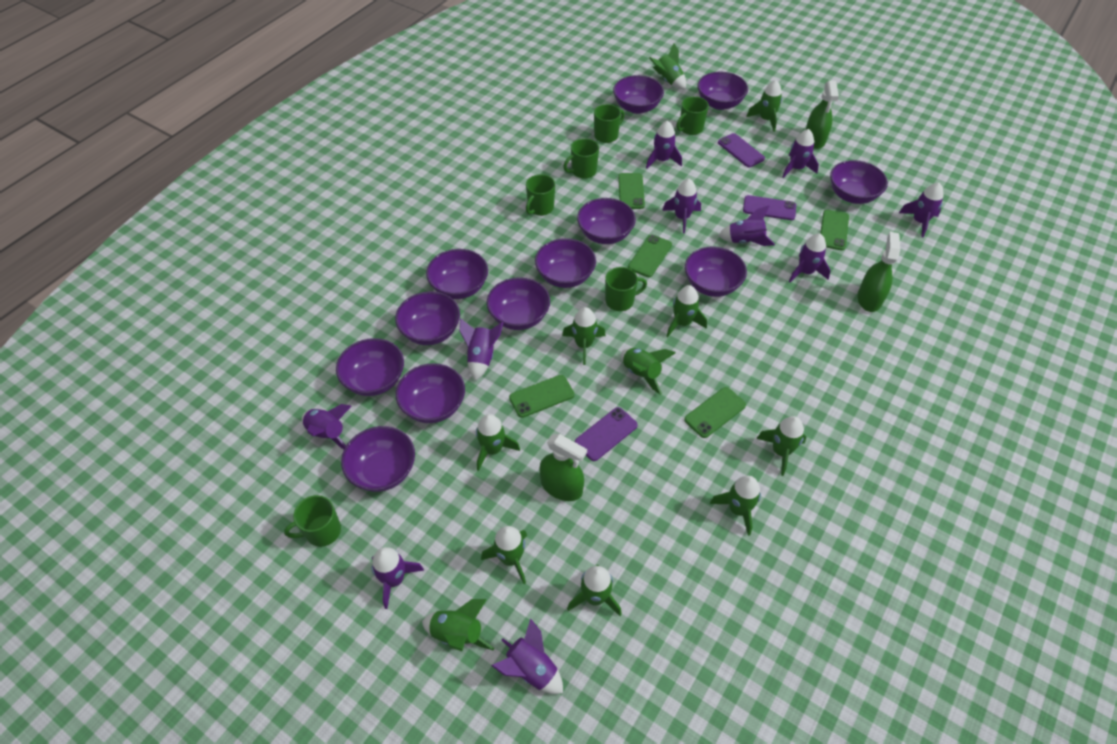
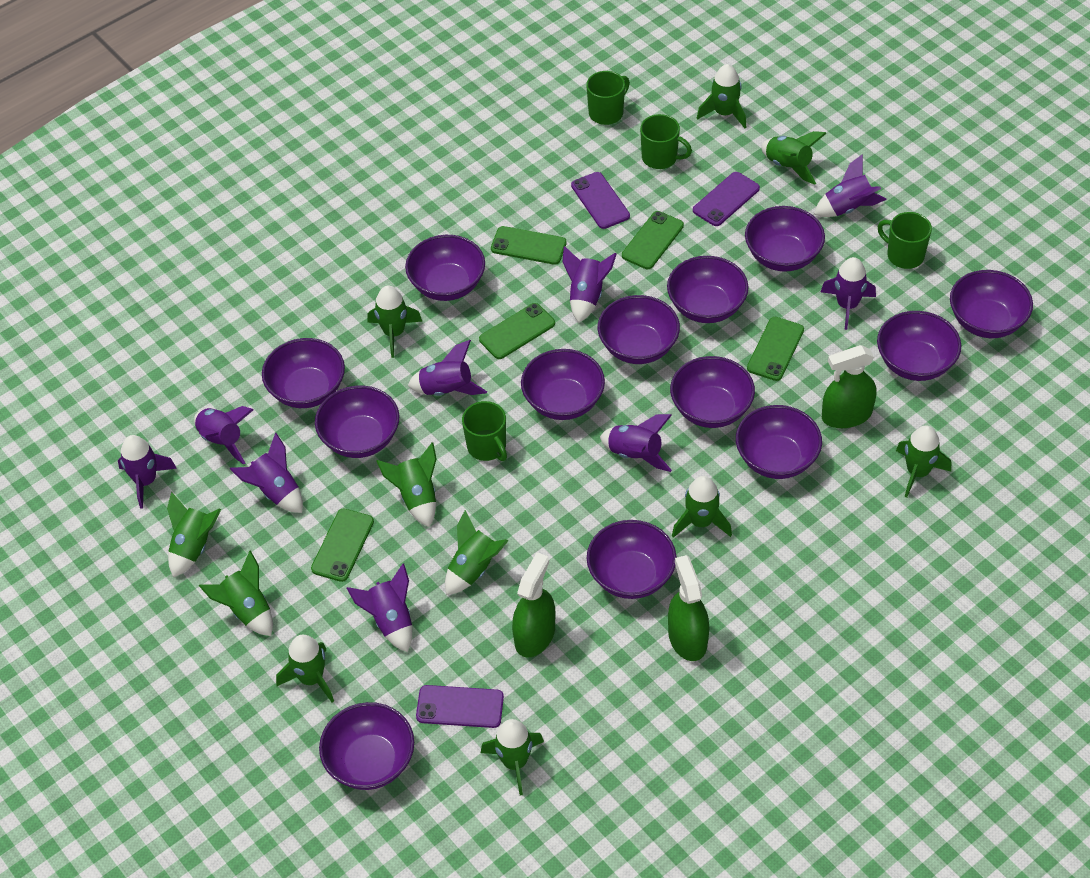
green mug: [284,495,341,547] [526,174,555,216] [563,138,599,179] [594,104,625,143] [605,267,647,311] [676,96,709,135] = 6 -> [462,401,507,461] [586,71,630,125] [640,114,692,169] [877,212,932,269] = 4
purple bowl: [336,338,404,396] [341,426,415,492] [395,291,460,345] [396,363,465,423] [426,249,488,299] [487,277,550,330] [535,238,596,288] [577,198,636,244] [613,75,664,114] [685,247,747,297] [698,72,748,110] [830,160,888,204] = 12 -> [262,338,345,408] [315,385,399,458] [319,702,414,790] [405,235,485,301] [521,349,605,420] [587,520,676,599] [597,295,680,364] [667,256,749,323] [670,356,755,428] [736,405,822,479] [745,206,825,272] [877,311,961,381] [950,270,1033,338] = 13
purple rocket: [302,404,352,449] [371,547,424,609] [460,318,504,381] [491,618,563,694] [646,121,682,169] [662,179,701,234] [718,205,775,246] [782,129,819,178] [789,234,831,282] [899,183,944,238] = 10 -> [118,435,177,509] [194,406,253,465] [230,433,303,513] [346,563,412,652] [408,340,487,396] [562,246,617,323] [600,414,672,472] [814,154,887,217] [821,257,876,330] = 9

